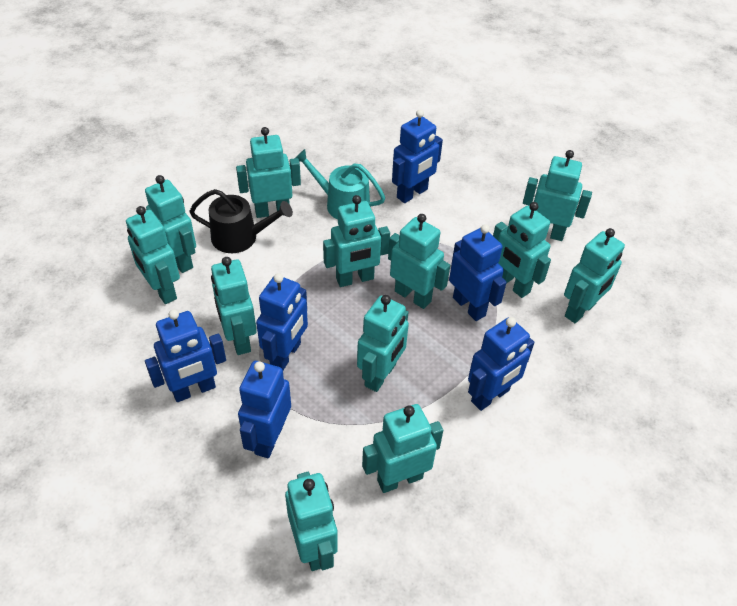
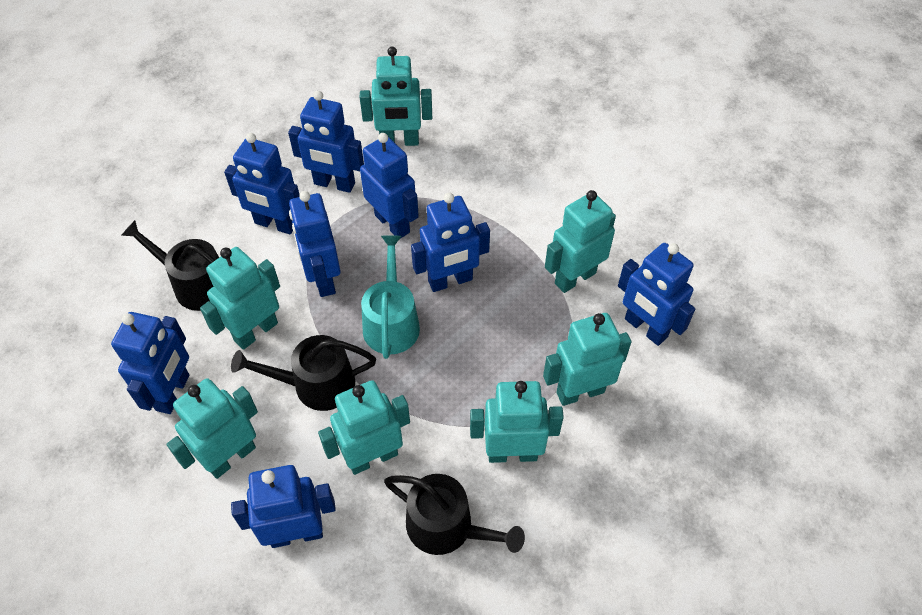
black watering can: [189,189,293,253] = 1 -> [121,220,219,311] [231,335,376,411] [384,474,525,555] = 3
blue robot: [145,309,226,402] [238,361,291,458] [256,273,308,370] [392,110,443,203] [449,224,507,321] [468,317,534,411] = 6 -> [111,312,189,414] [224,133,300,234] [231,465,336,548] [288,91,364,193] [289,191,341,297] [360,133,419,239] [411,193,490,292] [618,243,695,346] = 8
turquoise robot: [126,206,180,304] [145,175,196,273] [211,257,257,355] [236,127,301,218] [285,472,338,571] [323,195,390,287] [357,295,409,392] [362,404,443,493] [388,214,450,309] [493,202,551,298] [523,150,592,241] [564,228,625,323] = 12 -> [166,378,258,479] [200,247,280,350] [318,380,410,475] [360,47,432,146] [470,381,564,463] [543,313,632,406] [545,190,616,293] = 7

